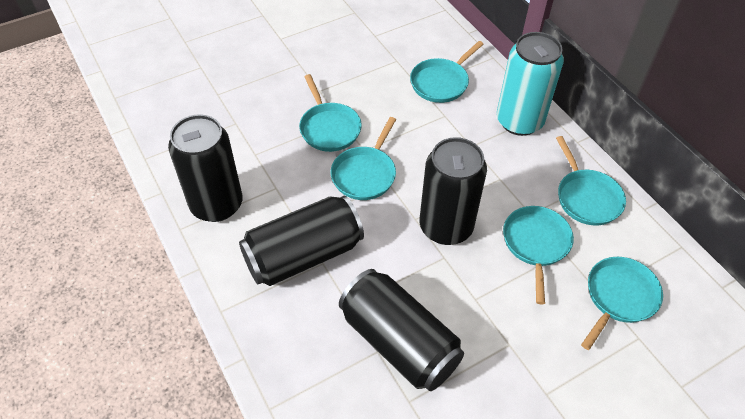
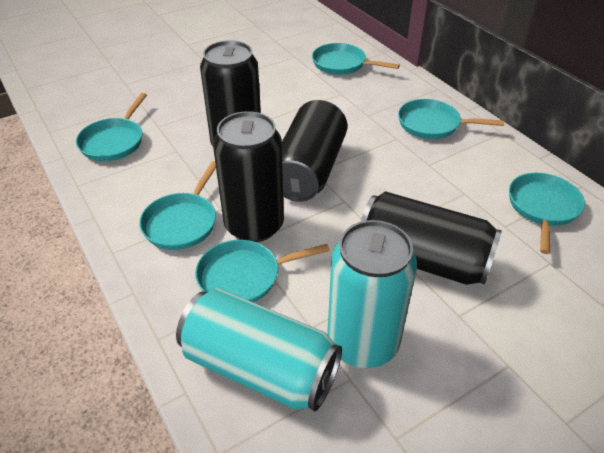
turquoise can: [497,32,564,136] = 1 -> [176,288,342,411] [327,220,417,368] = 2

